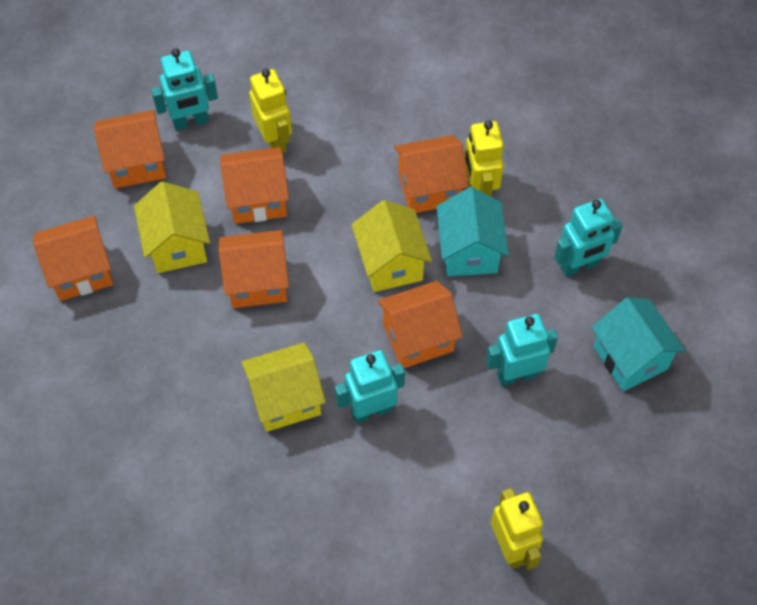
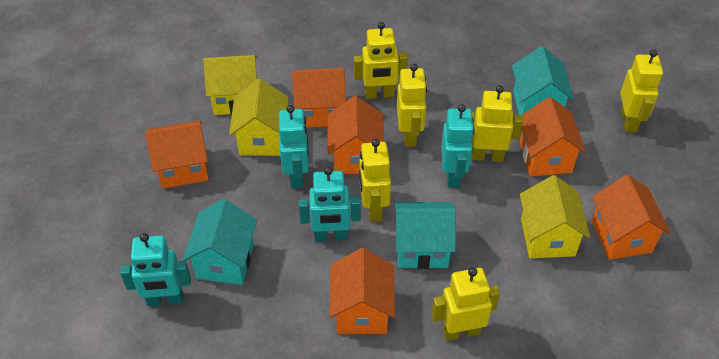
turquoise house: [436,187,509,276] [592,297,685,391] = 2 -> [183,199,257,285] [394,202,456,269] [512,46,574,115] = 3
yellow robot: [249,69,292,153] [465,121,504,196] [491,488,543,570] = 3 -> [354,22,408,99] [359,139,391,222] [397,64,427,147] [431,267,500,341] [472,85,523,162] [620,49,663,133] = 6

